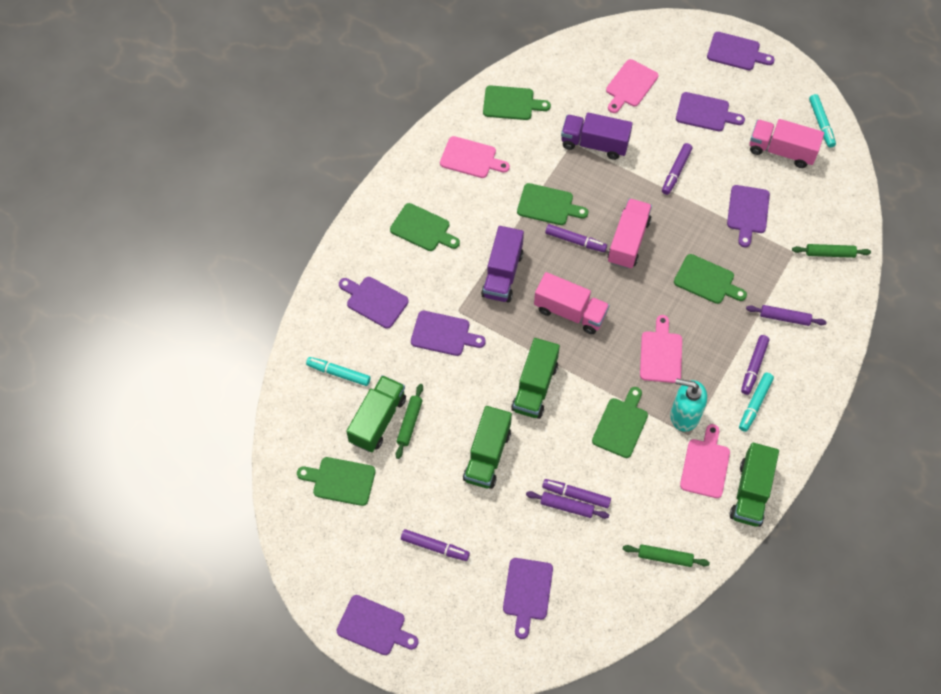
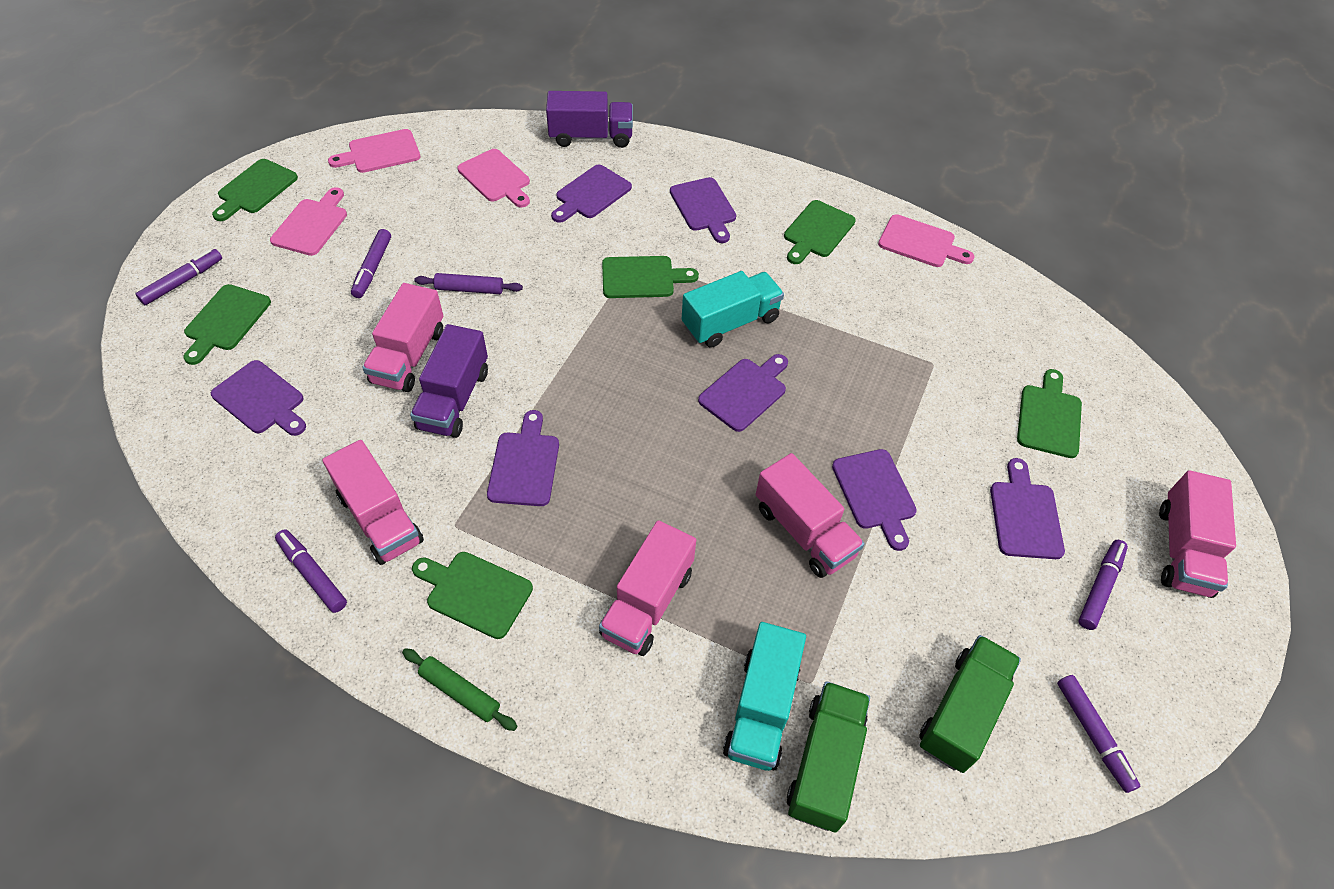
green rolling pin: [396,384,423,459] [623,544,710,567] [792,244,871,258] = 3 -> [402,648,517,731] = 1
green truck: [346,375,406,452] [463,406,512,489] [511,338,560,419] [730,442,779,527] = 4 -> [787,681,870,833] [919,635,1021,773] = 2
pink truck: [534,272,610,334] [608,198,652,269] [750,119,824,168] = 3 -> [322,440,424,565] [362,283,443,392] [599,520,696,656] [756,453,865,578] [1159,470,1236,598] = 5
purple rolling pin: [526,491,609,519] [746,305,827,326] = 2 -> [414,273,523,294] = 1
turquoise marker: [306,357,371,386] [739,373,774,432] [809,94,836,148] = 3 -> none = 0
turquoise soap dispenser: [670,378,707,432] = 1 -> none = 0
turquoise truck: none = 0 -> [682,271,784,348] [723,622,806,771] = 2

